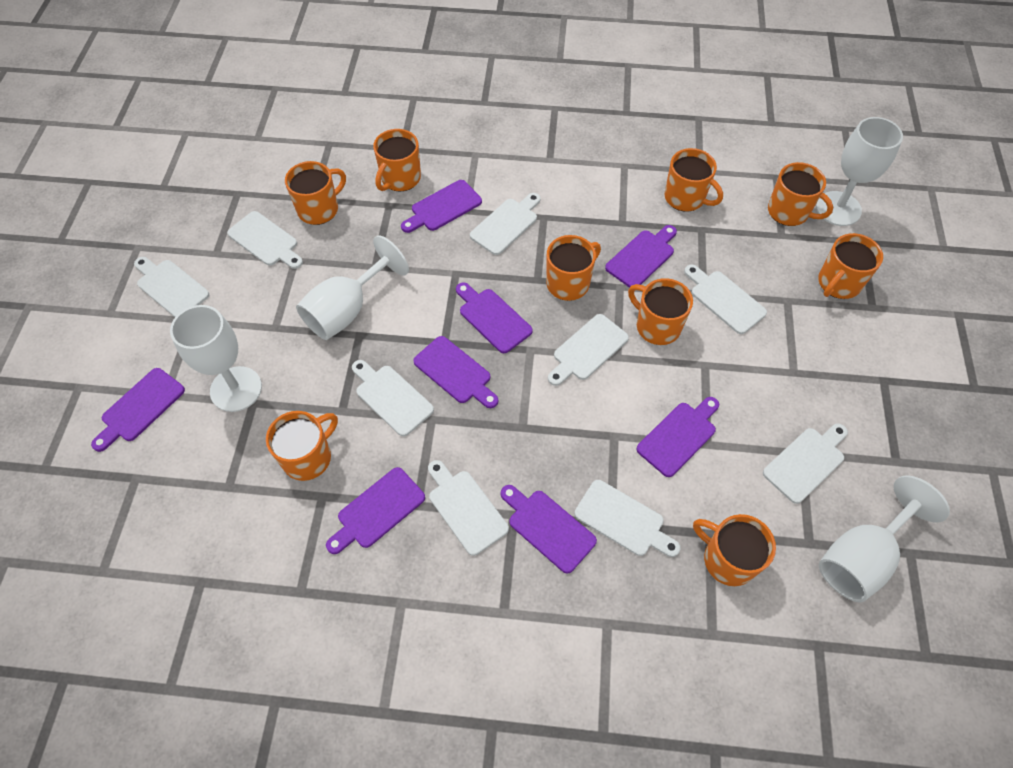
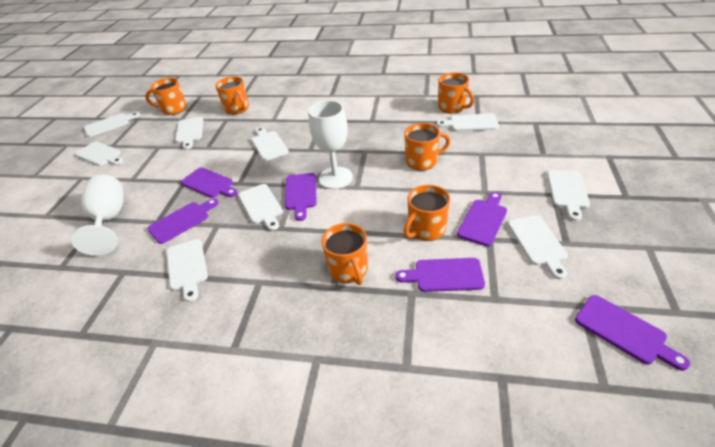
orange mug: [266,411,338,481] [285,161,346,225] [373,129,421,192] [546,235,601,301] [628,278,693,345] [665,148,723,212] [693,514,776,586] [768,162,833,226] [818,233,883,299] = 9 -> [145,78,187,115] [215,76,249,114] [321,223,368,285] [404,123,450,171] [404,185,450,241] [438,72,474,113] = 6
purple cutting board: [91,368,185,452] [326,467,425,554] [401,180,482,233] [413,336,498,408] [456,282,533,353] [500,485,597,574] [605,225,677,288] [636,397,719,477] = 8 -> [147,198,219,244] [181,167,238,198] [285,173,317,221] [396,258,485,292] [457,192,507,246] [575,295,690,371] = 6
white goblet: [170,305,262,412] [296,235,409,340] [816,117,903,226] [819,475,950,603] = 4 -> [71,175,124,256] [308,100,353,189] = 2

